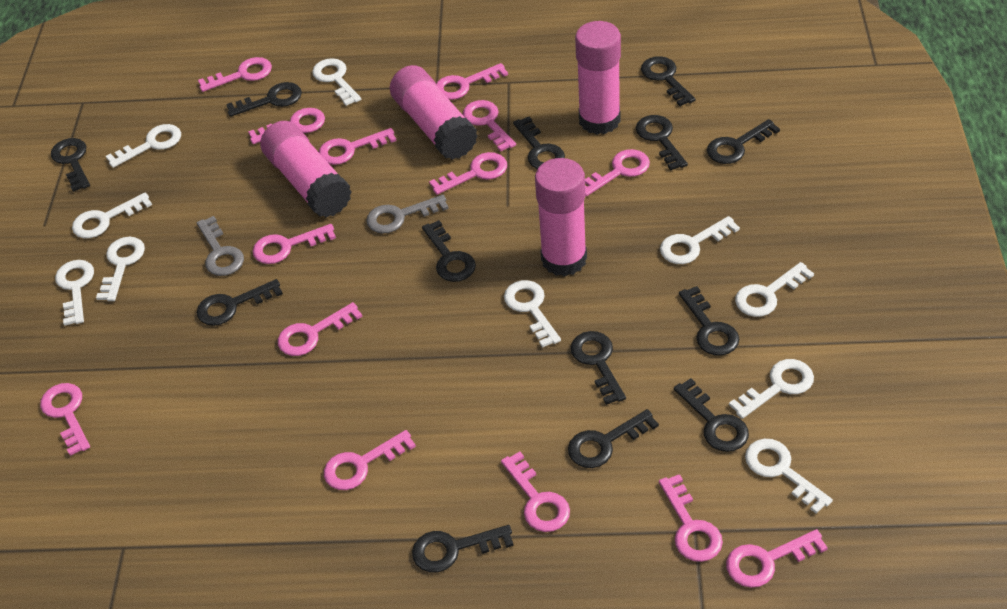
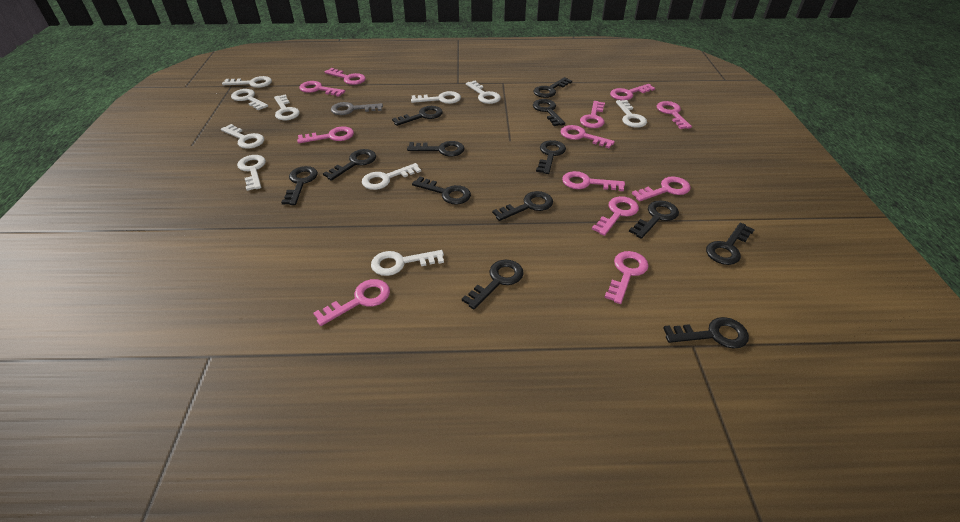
grey key: [197,216,244,276] [366,195,449,234] = 2 -> [331,102,383,115] = 1
pink glue stick: [260,121,352,218] [390,65,478,160] [535,158,587,276] [575,21,621,135] = 4 -> none = 0
pink key: [40,383,90,456] [198,57,272,92] [248,108,325,144] [253,224,336,264] [278,302,362,356] [319,128,396,165] [324,430,416,490] [429,152,507,195] [436,63,508,100] [463,100,516,152] [501,452,570,532] [585,149,650,196] [659,474,723,562] [726,529,828,588] = 14 -> [297,126,354,143] [299,81,345,96] [313,279,390,326] [325,68,366,85] [561,125,615,148] [562,171,625,191] [580,101,605,128] [592,196,639,236] [604,251,649,304] [610,84,655,100] [632,177,691,202] [657,101,692,129] = 12

